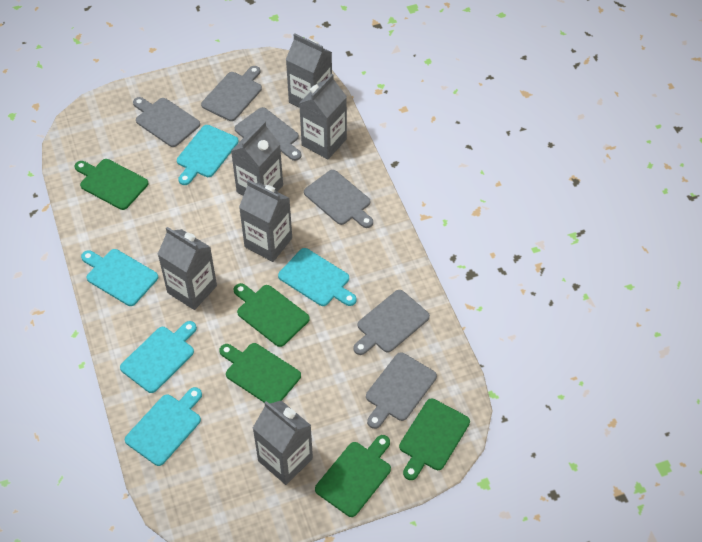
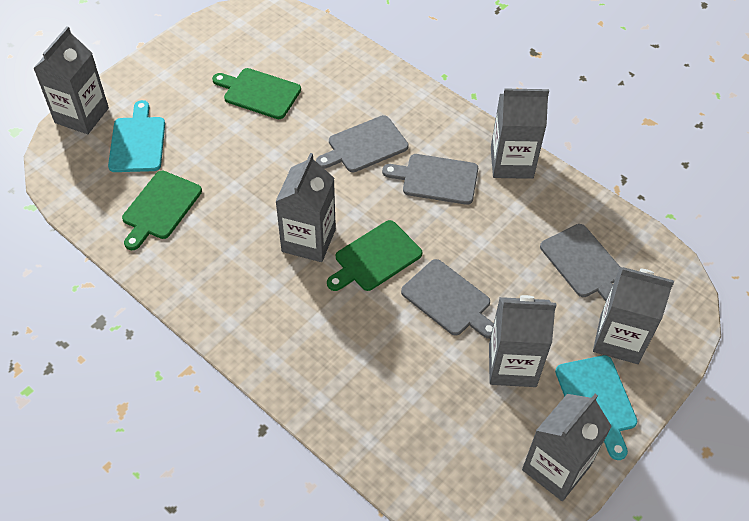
green cutting board: [75,159,148,210] [219,343,301,404] [233,283,310,347] [315,435,391,517] [399,398,470,480] = 5 -> [122,171,202,250] [212,68,301,119] [327,220,422,291] = 3
grey cutting board: [133,97,200,147] [201,66,262,121] [235,107,302,161] [304,170,373,228] [353,290,430,355] [366,352,437,429] = 6 -> [316,115,409,172] [382,154,478,205] [401,259,494,339] [540,224,620,301] = 4
turquoise cutting board: [81,249,158,306] [120,321,197,393] [125,387,202,466] [177,125,239,185] [278,248,357,306] = 5 -> [108,100,165,172] [555,355,637,460] = 2

